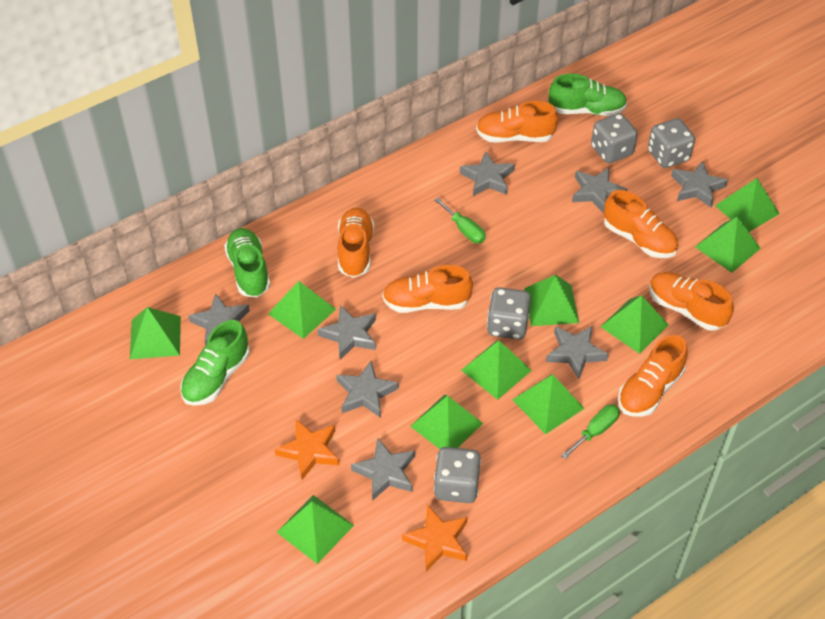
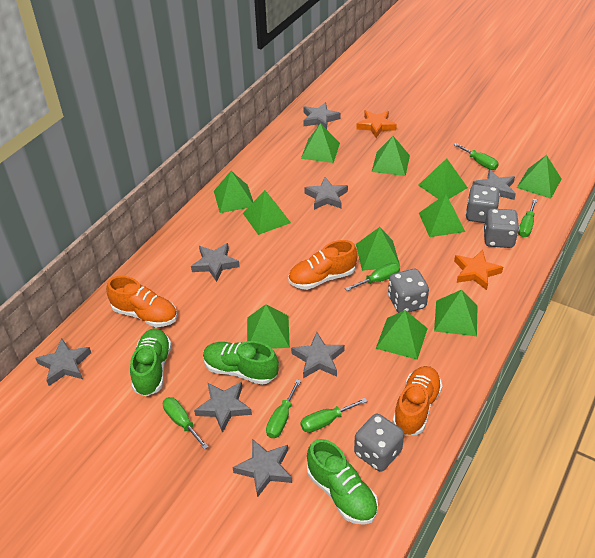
green pyramid: [130,307,181,359] [268,281,336,339] [277,495,354,564] [410,394,483,449] [461,340,532,400] [512,374,584,435] [524,275,579,326] [600,295,669,354] [695,216,761,273] [715,178,780,232] = 10 -> [214,171,253,213] [243,190,291,235] [247,304,290,349] [301,123,340,163] [356,227,400,271] [372,136,410,176] [376,310,428,360] [418,158,468,199] [419,194,465,237] [434,290,478,336] [517,155,562,199] = 11
green screwdriver: [434,198,486,244] [561,404,620,459] = 2 -> [163,397,209,450] [266,379,301,438] [300,398,367,433] [345,263,400,291] [454,143,499,170] [518,199,537,238] = 6
orange shoe: [338,208,374,278] [382,265,473,313] [476,101,558,143] [604,190,678,258] [618,335,688,417] [649,272,734,331] = 6 -> [106,276,177,327] [288,240,358,290] [393,366,442,436] = 3

